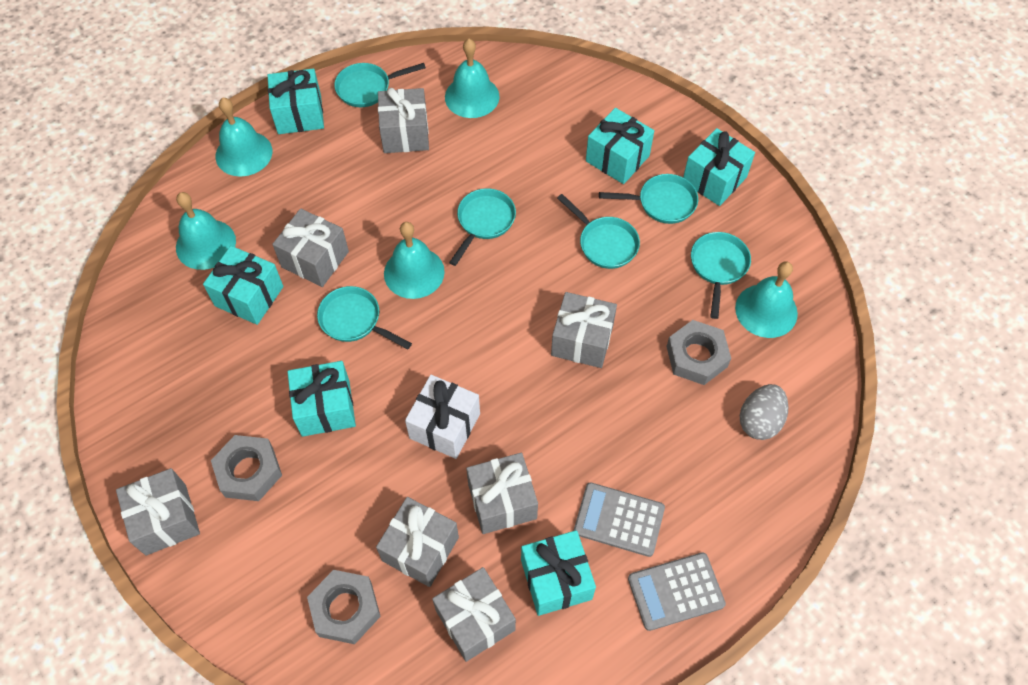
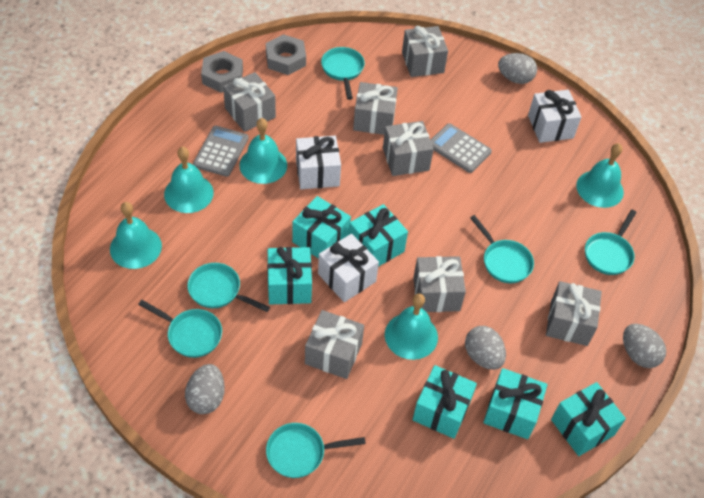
grey egg: [740,384,788,440] = 1 -> [185,364,225,414] [465,326,506,370] [498,53,537,84] [623,324,666,368] = 4
grey nut: [211,435,282,501] [307,570,381,644] [667,320,731,385] = 3 -> [201,51,243,93] [266,34,306,75] = 2
white gift: [405,375,480,459] = 1 -> [296,136,341,189] [318,234,379,302] [528,90,581,143] = 3

